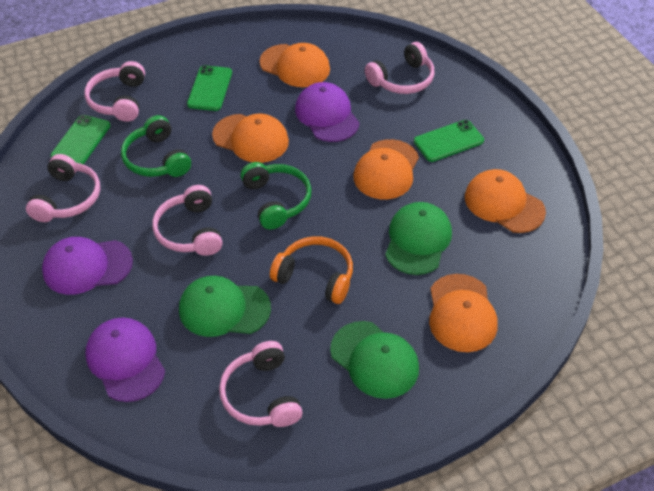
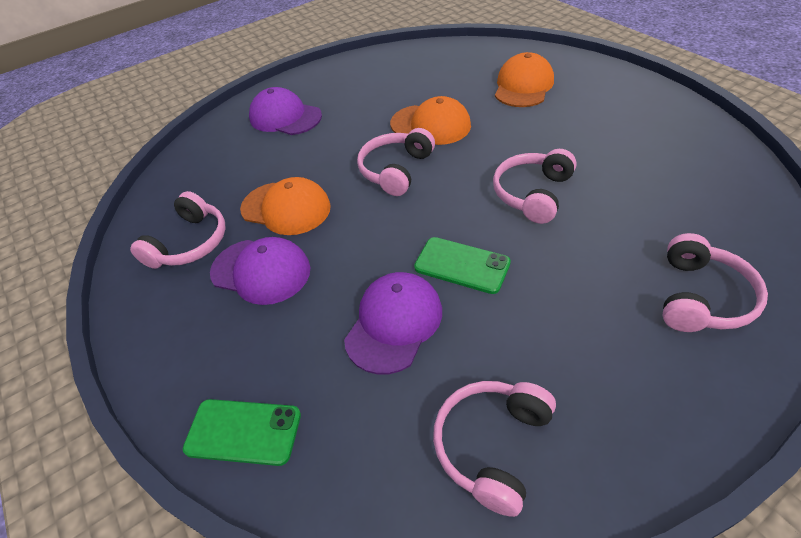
green cap: [179,276,271,337] [330,321,419,399] [385,202,452,275] = 3 -> none = 0
green headphones: [121,115,191,177] [241,162,311,229] = 2 -> none = 0
green phone: [51,115,110,164] [187,65,232,111] [414,120,484,162] = 3 -> [183,399,301,466] [414,237,511,294] = 2
orange cap: [212,113,289,163] [259,43,330,87] [353,139,419,199] [429,274,498,352] [465,169,546,233] = 5 -> [240,177,331,235] [390,96,471,145] [495,52,554,107] = 3
orange headphones: [270,236,353,304] = 1 -> none = 0

